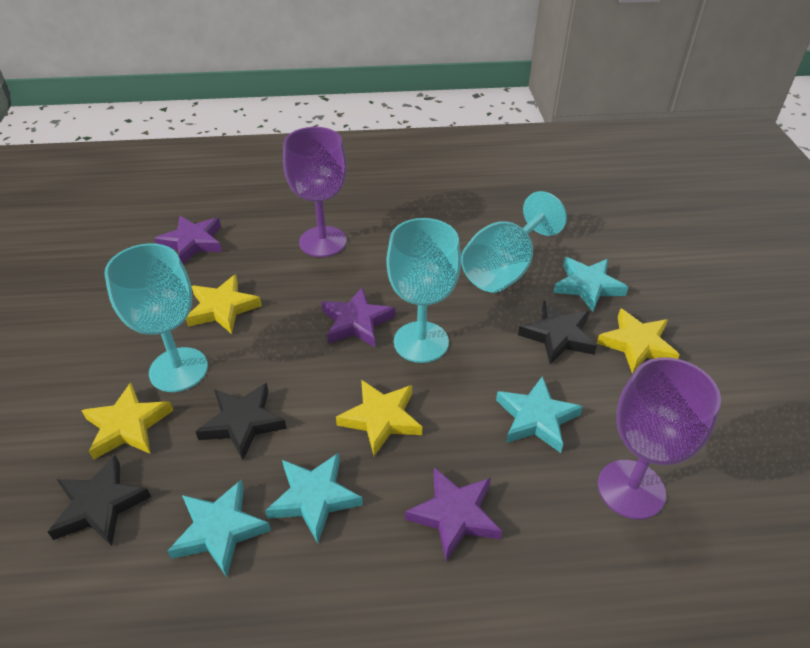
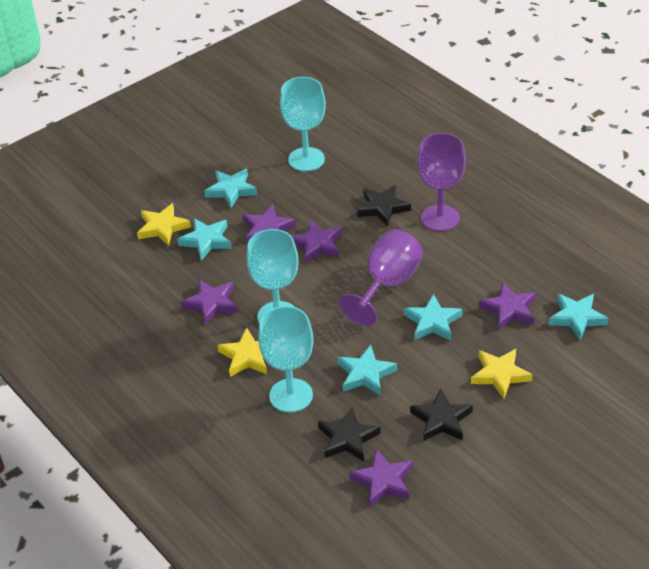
purple star: [154,216,222,264] [321,287,395,347] [405,467,502,561] = 3 -> [181,279,238,325] [243,205,296,244] [292,220,342,263] [349,449,413,507] [479,282,536,330] = 5
turquoise star: [167,480,271,577] [265,453,363,543] [496,376,583,453] [553,257,629,312] = 4 -> [177,218,232,260] [204,169,258,208] [338,345,397,396] [404,294,463,341] [548,294,609,340] = 5
yellow star: [81,382,173,460] [186,274,262,334] [336,380,422,456] [596,308,680,373] = 4 -> [137,203,191,246] [218,328,267,377] [471,349,533,399] = 3

